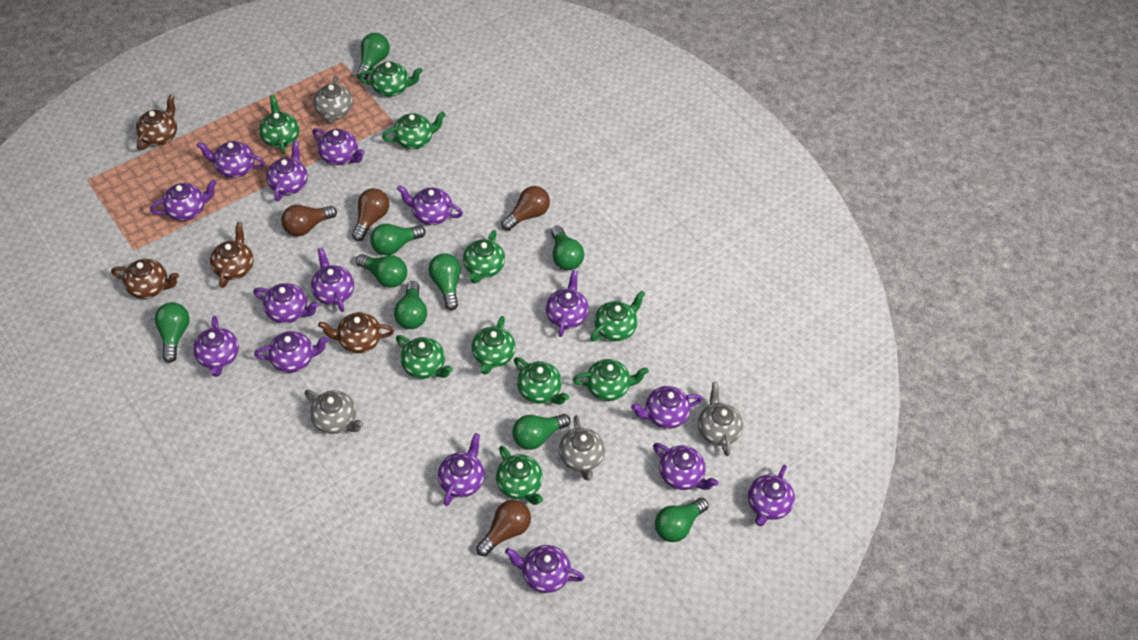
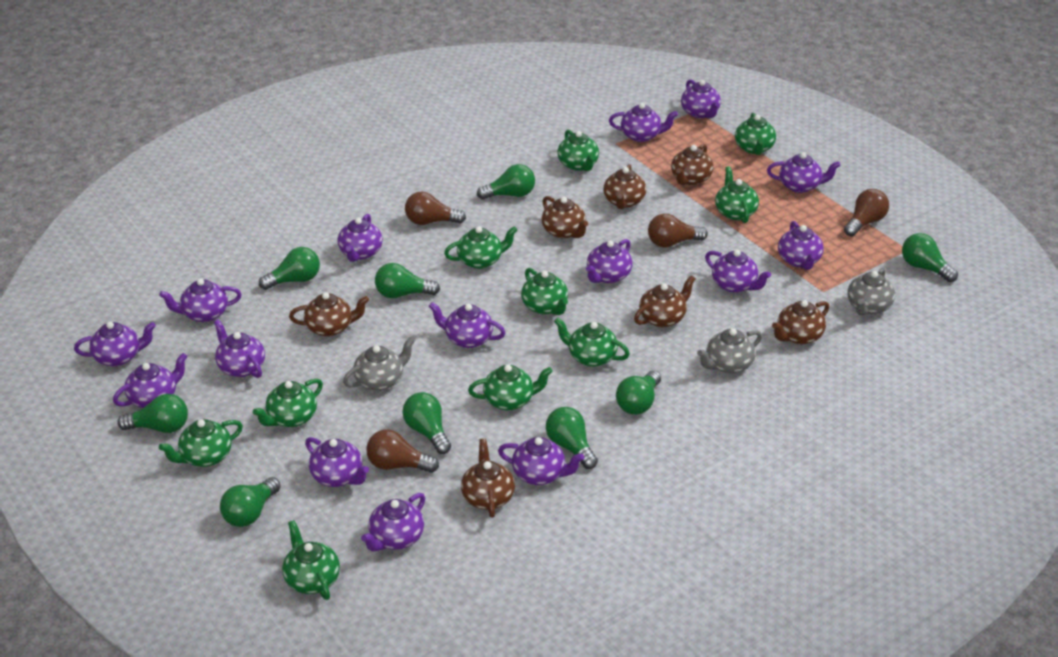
brown teapot: [111,259,179,299] [136,94,177,150] [210,222,254,288] [318,312,394,353] = 4 -> [289,292,369,337] [461,439,515,518] [541,196,588,239] [603,164,646,209] [634,275,696,327] [671,144,713,185] [772,300,829,344] = 7
grey teapot: [304,390,364,434] [313,76,353,124] [559,415,605,480] [698,382,743,456] = 4 -> [343,337,415,391] [697,328,762,373] [848,268,895,316] = 3

